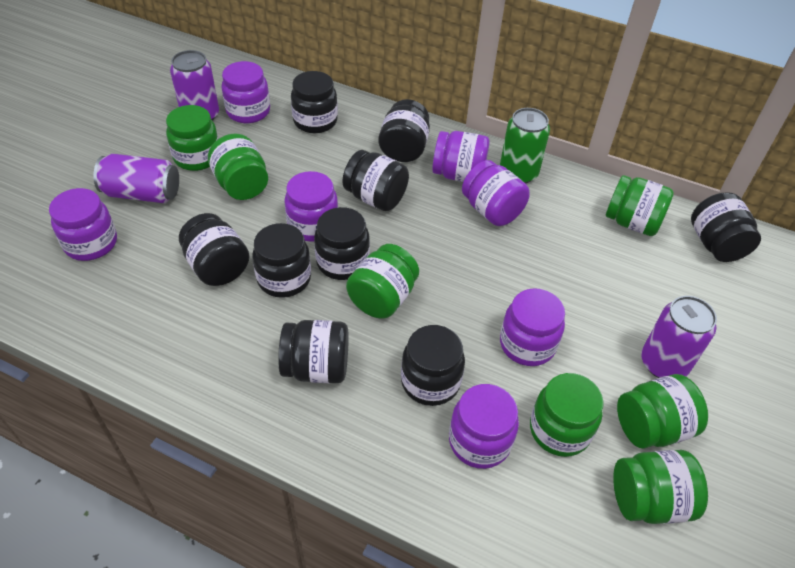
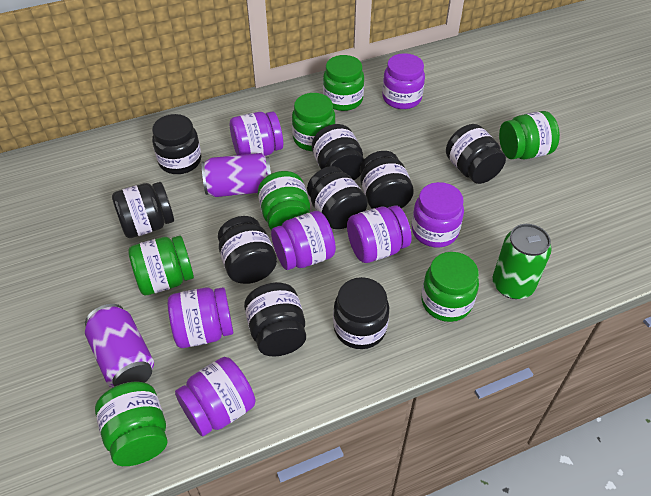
purple can: [93,154,179,203] [170,50,219,121] [641,296,717,378] = 3 -> [85,304,154,387] [202,153,271,197] = 2

